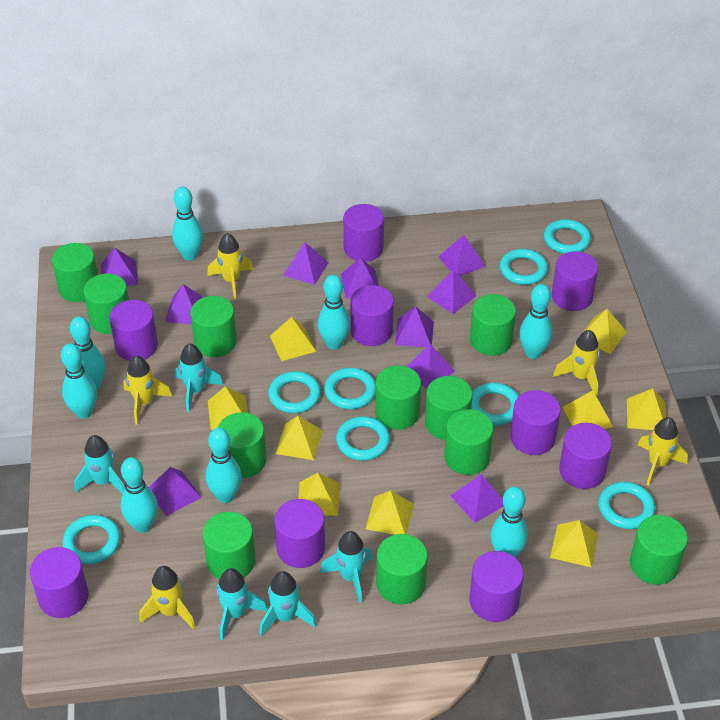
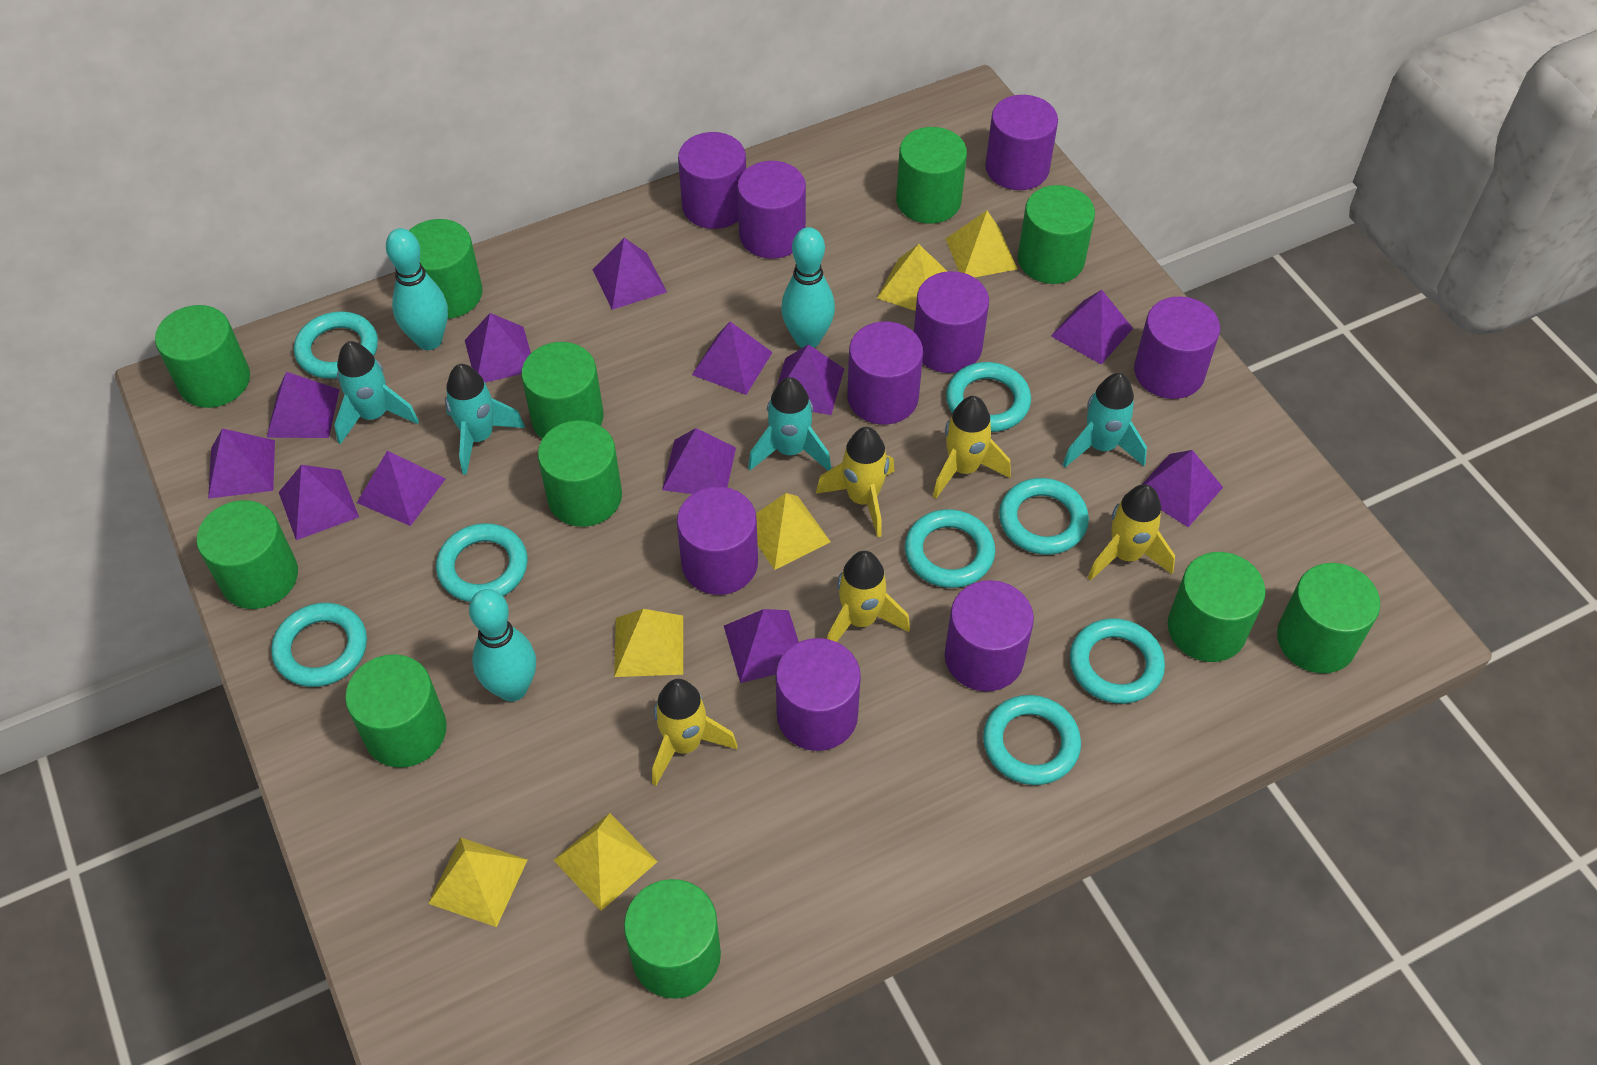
purple pyramid: [101,248,138,286] [149,467,202,516] [165,284,203,325] [283,242,329,285] [341,257,379,298] [395,306,434,347] [406,344,455,389] [427,269,477,314] [438,235,486,276] [451,474,504,523] = 10 -> [208,428,275,499] [267,372,339,438] [279,465,359,540] [357,451,445,526] [465,313,531,383] [593,238,667,310] [662,428,736,494] [692,322,773,395] [724,609,799,683] [777,344,844,415] [1051,290,1133,365] [1143,450,1223,527] = 12
turquoise bowling pin: [61,343,97,419] [70,316,105,390] [121,457,158,533] [172,187,203,261] [206,427,242,503] [318,275,350,350] [490,486,528,558] [519,284,553,359] = 8 -> [386,228,448,350] [469,589,536,702] [781,227,835,348] = 3
turquoise rocket: [74,435,125,494] [175,343,223,412] [216,568,268,641] [259,571,316,636] [320,531,373,603] = 5 -> [334,341,419,444] [445,364,525,475] [748,377,831,471] [1063,373,1147,467] = 4
yellow pyramid: [208,386,248,430] [270,317,316,361] [276,416,323,460] [298,473,340,516] [366,490,414,535] [550,520,598,567] [563,390,613,429] [583,309,627,354] [627,388,666,430] = 9 -> [428,838,527,927] [554,813,657,911] [614,609,683,677] [756,493,831,570] [877,244,948,311] [946,211,1017,278] = 6

